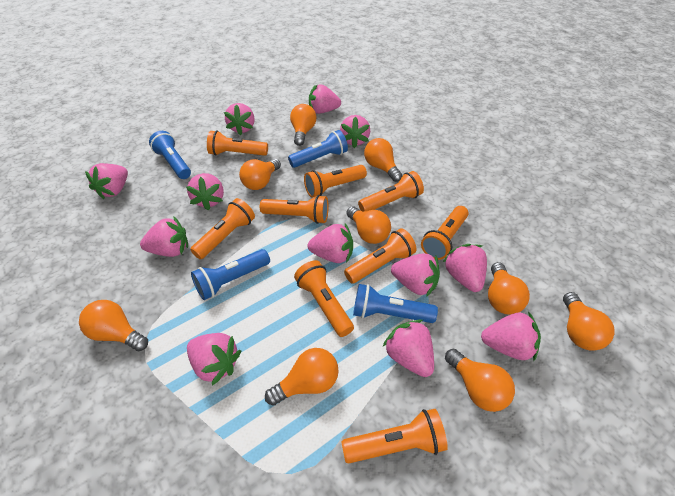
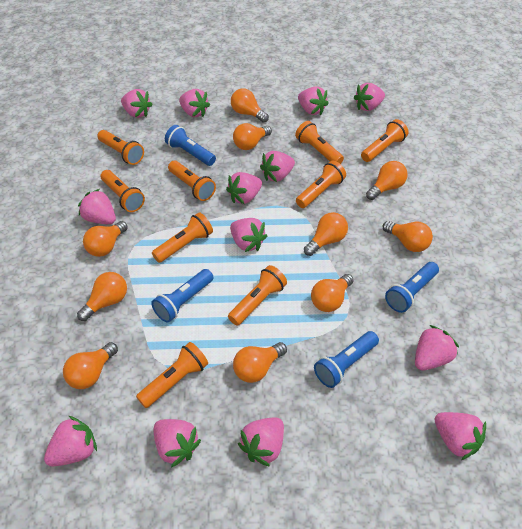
orange light bulb: [79,300,148,351] [239,159,281,190] [265,348,339,405] [290,104,317,146] [346,206,391,244] [364,138,403,182] [445,349,515,412] [488,262,530,315] [563,292,615,351] = 9 -> [63,342,118,389] [77,272,127,321] [83,221,128,257] [231,89,269,123] [233,123,272,150] [233,342,287,383] [304,212,348,256] [311,274,353,312] [366,161,408,200] [383,221,433,252] = 10
pink strawberry: [85,163,128,199] [140,217,188,257] [186,173,224,210] [187,333,241,385] [224,103,255,135] [308,223,353,263] [309,84,341,114] [340,115,370,148] [383,320,434,377] [391,253,440,297] [443,244,487,292] [481,311,541,361] = 12 -> [44,416,97,467] [78,189,116,224] [121,89,153,118] [154,419,201,467] [179,89,210,117] [226,172,262,204] [230,218,267,252] [238,417,284,467] [260,151,295,182] [298,86,329,115] [353,83,385,111] [415,325,459,370] [435,412,486,460] = 13

